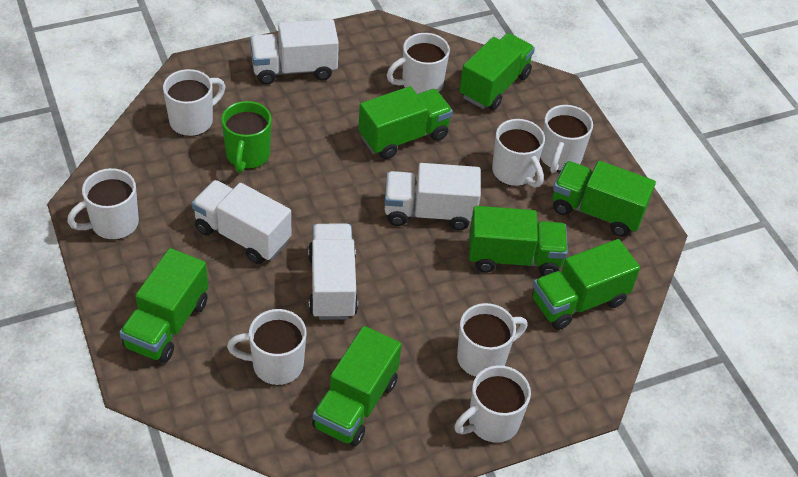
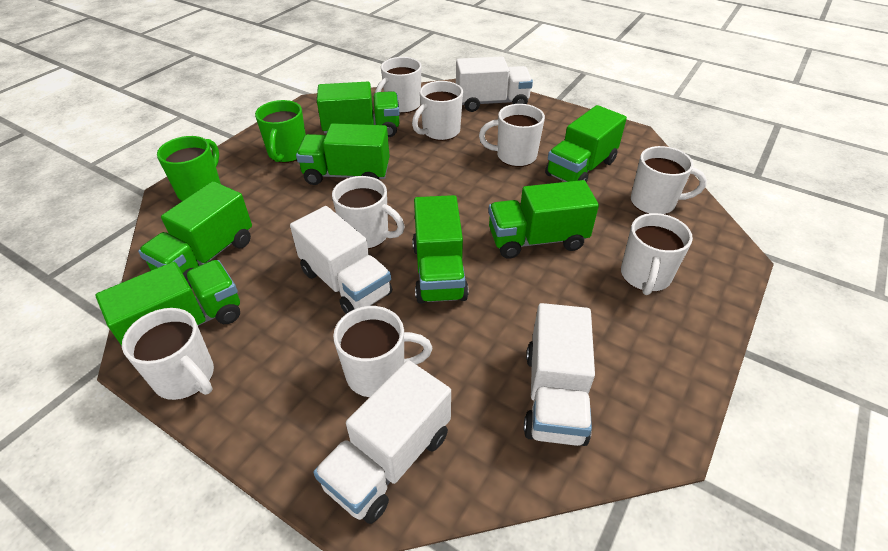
green mug: [221,101,272,173] = 1 -> [157,136,221,201] [255,100,306,163] = 2

